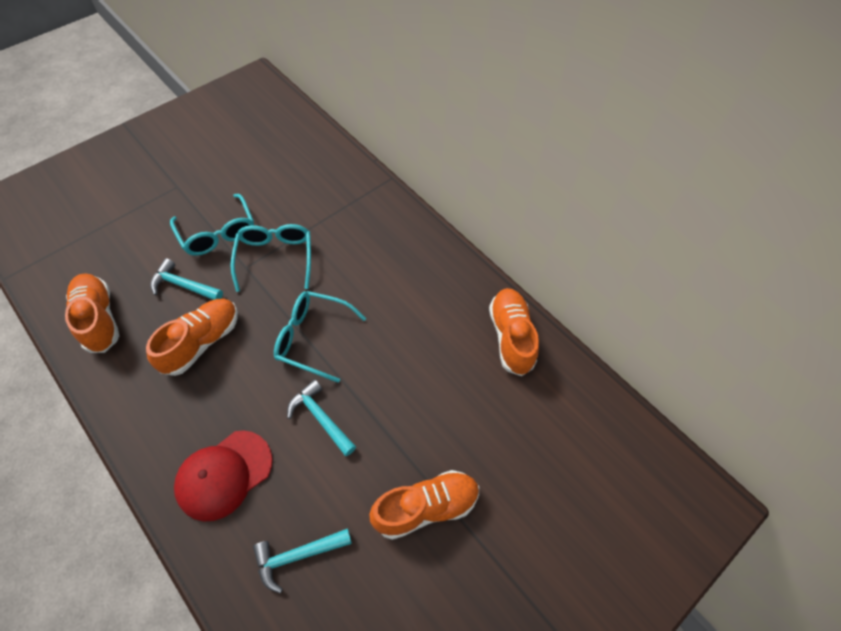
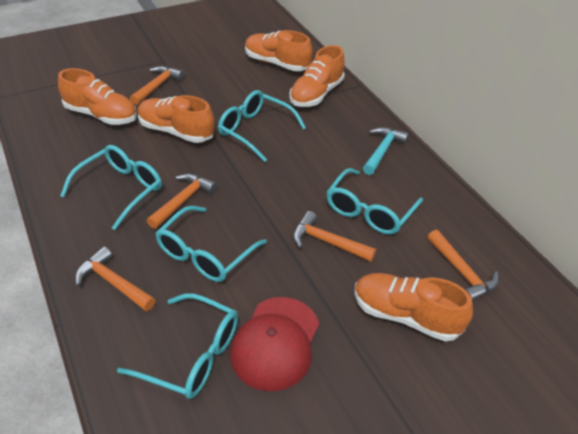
orange hammer: none = 0 -> [75,246,156,311] [130,66,184,105] [147,173,217,229] [293,211,376,262] [427,230,499,302] = 5
orange shoe: [65,273,119,353] [146,298,238,376] [369,470,479,540] [489,288,539,376] = 4 -> [58,68,137,125] [138,95,214,143] [245,30,313,71] [289,45,345,107] [354,273,473,341] = 5
turquoise glasses: [170,194,254,256] [230,224,311,292] [274,291,366,383] = 3 -> [60,145,162,230] [117,293,238,399] [155,206,267,282] [218,90,306,162] [327,168,423,235] = 5
turquoise hammer: [150,258,223,300] [253,528,352,594] [287,379,356,456] = 3 -> [363,127,409,175] = 1

